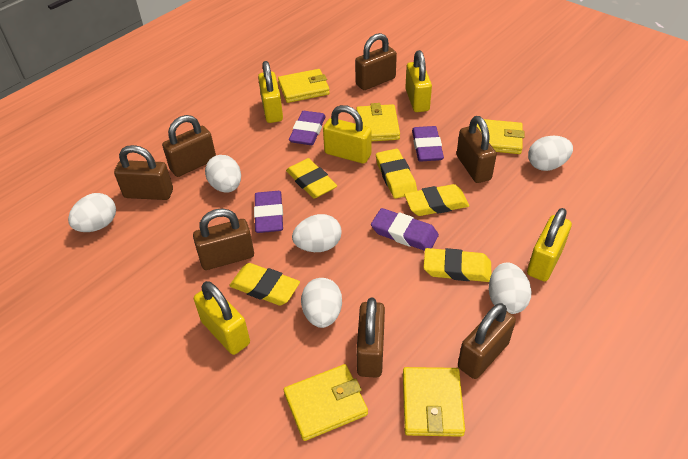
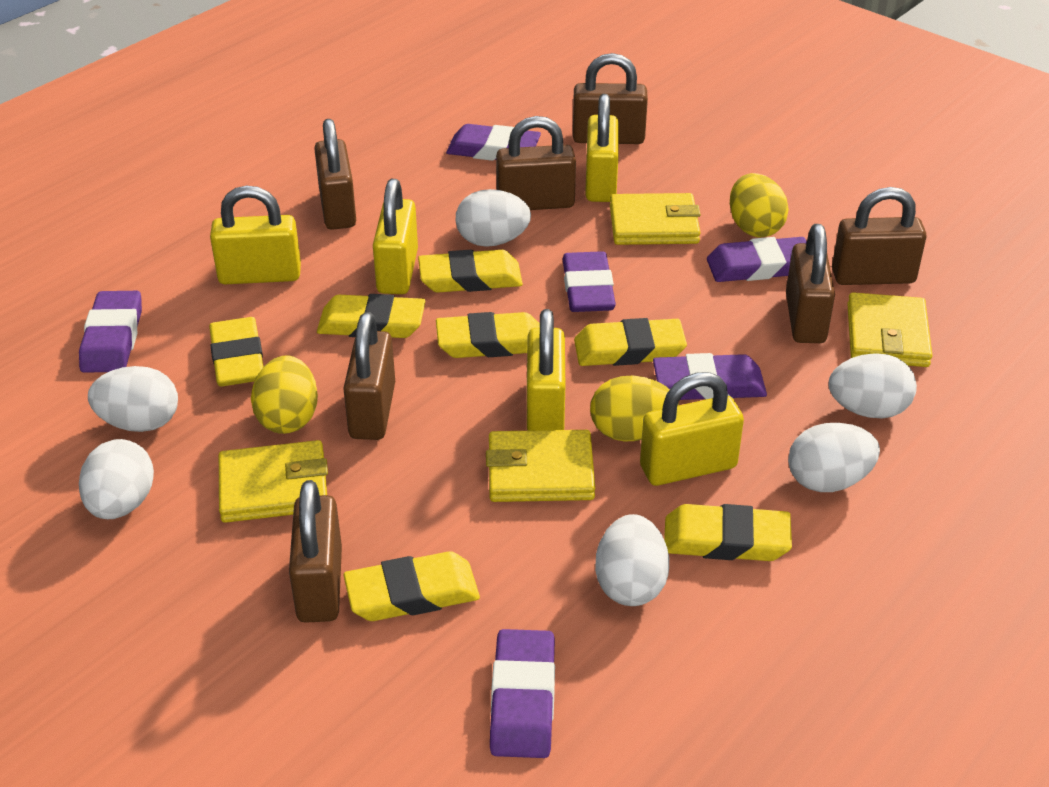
purple eraser: [254,191,283,233] [289,111,326,145] [371,208,439,251] [412,126,444,162] = 4 -> [79,291,142,373] [446,124,541,161] [490,629,555,758] [562,251,616,312] [653,353,767,400] [707,237,807,282] = 6
yellow egg: none = 0 -> [251,355,318,434] [590,376,679,442] [730,173,789,237] = 3
yellow eraser: [229,263,300,306] [286,158,337,199] [376,149,417,199] [404,184,469,216] [424,248,491,282] = 5 -> [209,317,264,386] [317,294,425,338] [344,551,480,621] [418,250,523,293] [436,312,540,358] [574,318,687,366] [664,504,792,561] = 7
yellow wallet: [278,69,330,103] [284,364,368,441] [356,103,400,142] [403,367,465,437] [477,119,525,154] = 5 -> [219,440,328,523] [486,430,595,502] [610,193,701,245] [847,292,933,367] = 4

